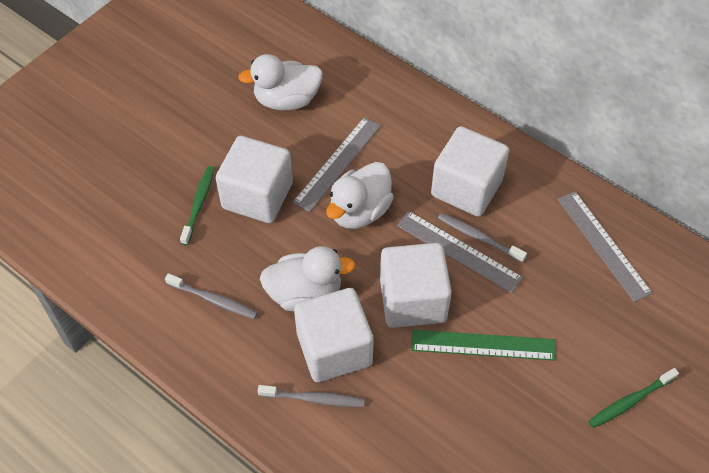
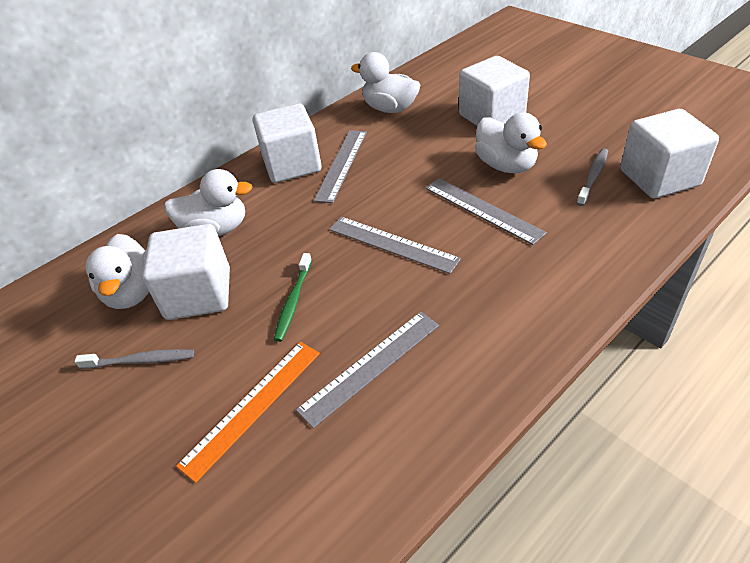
green ruler: [411,330,556,361] = 1 -> none = 0
green toothbrush: [180,166,215,245] [588,368,679,428] = 2 -> [274,253,312,342] = 1
grey ruler: [293,117,381,212] [397,211,523,293] [558,191,652,302] = 3 -> [296,312,439,428] [314,130,367,203] [329,217,461,274] [425,178,547,245] = 4
grey toothbrush: [165,273,258,319] [258,385,365,407] [438,213,527,263] = 3 -> [74,349,194,369] [577,149,608,206] = 2
orange ruler: none = 0 -> [176,342,320,483] = 1
white duck: [238,54,323,111] [260,246,356,311] [326,162,394,229] = 3 -> [86,234,149,309] [164,169,252,236] [351,52,420,113] [475,112,547,173] = 4

